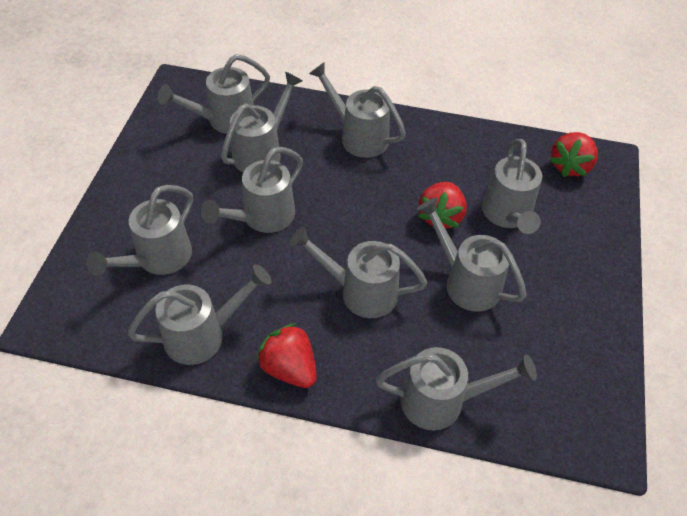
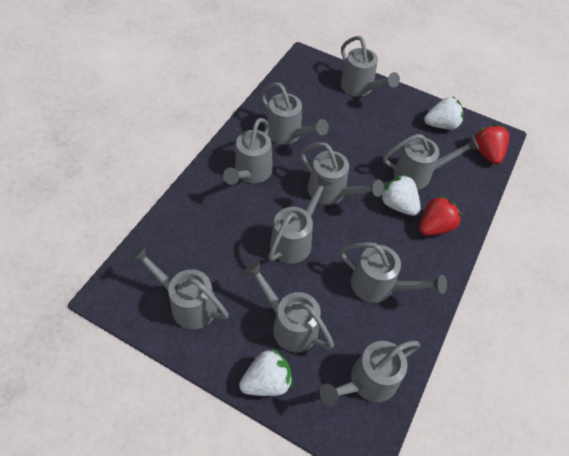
red strawberry: [256,323,317,388] [418,182,467,230] [549,132,598,177] = 3 -> [419,195,463,236] [474,124,509,164] = 2
white strawberry: none = 0 -> [239,348,293,396] [380,174,421,216] [424,97,464,130] = 3

